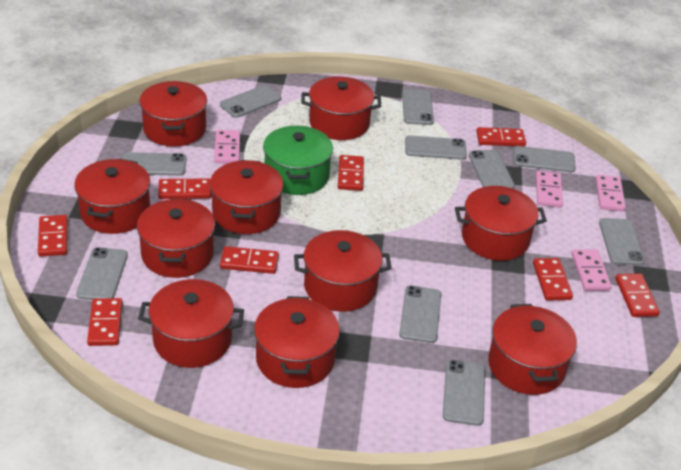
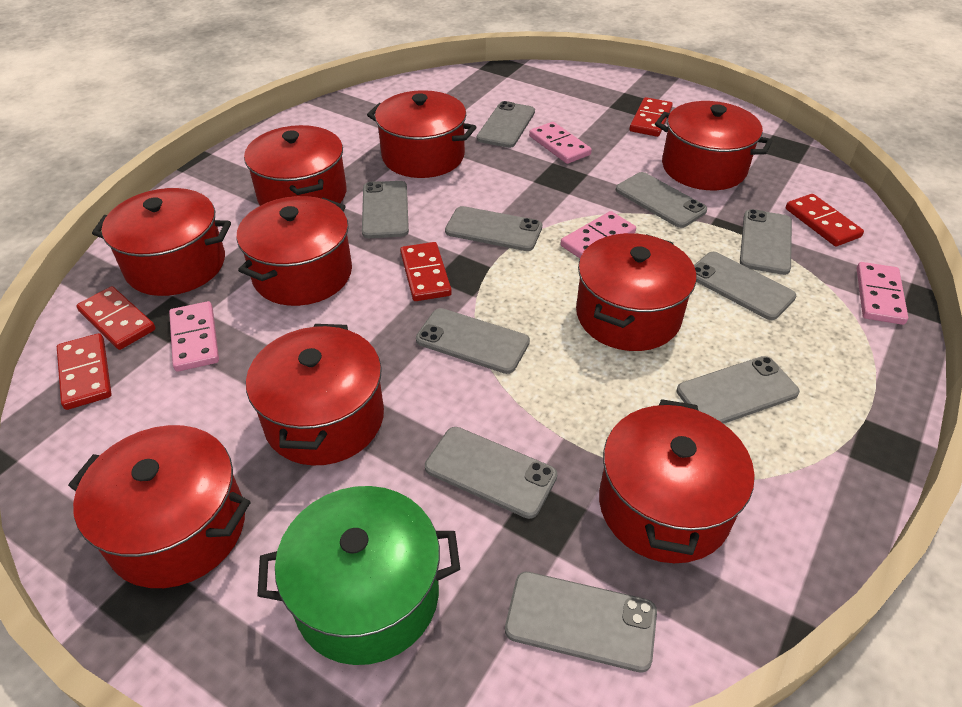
red domino: [38,215,68,257] [87,298,123,346] [158,178,211,199] [220,246,279,274] [338,155,364,191] [476,127,526,147] [533,258,573,300] [615,273,660,317] = 8 -> [57,333,112,410] [76,286,156,350] [400,242,452,301] [629,97,673,137] [786,194,864,246] = 5
red pot: [74,159,150,234] [137,198,215,278] [138,279,244,368] [139,81,207,147] [210,160,284,234] [254,296,340,388] [294,230,392,312] [301,77,381,140] [455,186,547,261] [488,304,577,395] = 10 -> [68,425,250,588] [92,188,231,296] [237,196,352,306] [244,125,347,206] [246,324,384,466] [367,90,476,178] [576,233,696,351] [599,399,755,563] [655,101,773,190] = 9

